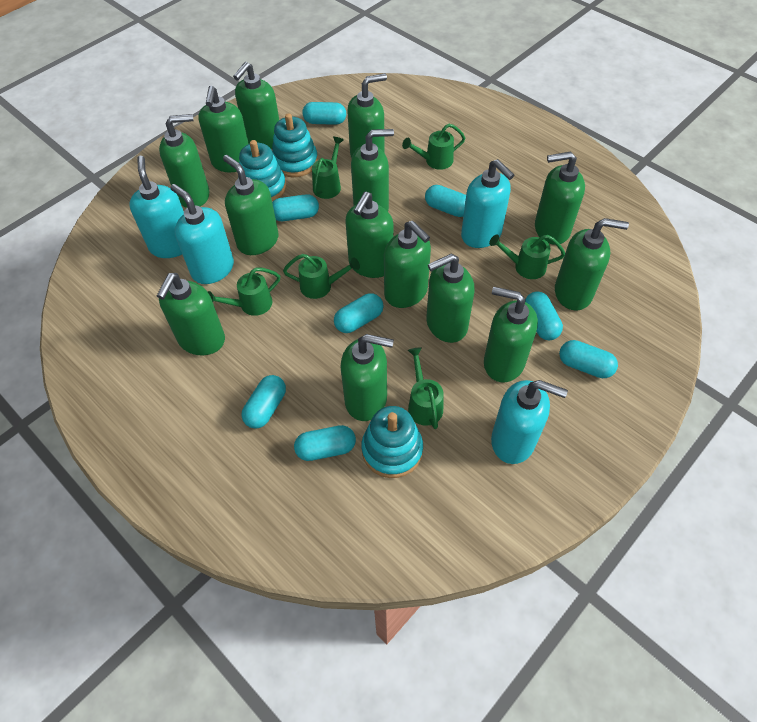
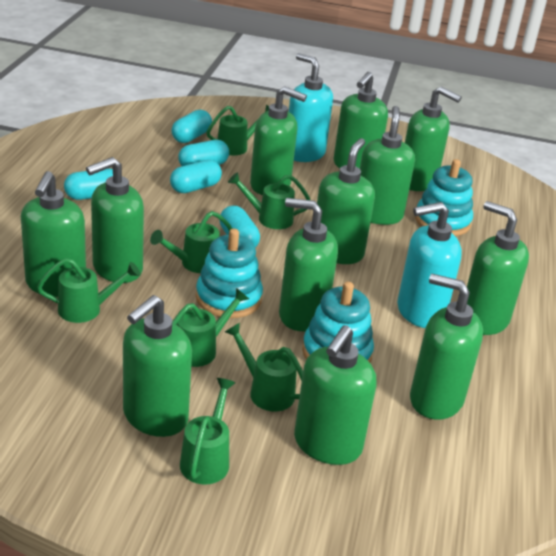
green soap dispenser: [157,273,225,355] [159,114,210,208] [198,86,249,172] [223,155,278,255] [233,62,279,149] [341,334,394,421] [345,192,394,278] [347,74,387,158] [351,129,394,211] [384,221,431,308] [426,254,475,343] [484,287,538,382] [535,152,585,245] [555,218,629,311] = 14 -> [21,171,86,297] [86,157,144,283] [123,295,192,437] [250,86,307,195] [279,198,338,331] [294,325,377,465] [317,138,375,264] [334,72,388,169] [360,106,415,225] [405,86,462,191] [410,274,483,420] [467,201,529,335] = 12
green watering can: [208,268,280,316] [283,254,360,299] [312,136,344,199] [402,124,465,170] [408,347,444,429] [489,234,565,279] = 6 -> [37,258,141,323] [150,211,232,273] [172,288,249,367] [180,378,235,484] [207,104,269,155] [225,323,303,411] [228,172,310,229] = 7
turquoise capsule: [242,375,286,429] [272,194,319,221] [294,425,356,461] [302,102,346,125] [334,293,383,333] [425,185,466,217] [525,291,563,340] [559,340,618,378] = 8 -> [64,169,113,200] [170,160,222,193] [171,110,212,143] [178,140,229,166] [220,206,260,247] = 5
turquoise soap dispenser: [129,156,184,258] [170,184,234,284] [461,159,514,248] [491,380,568,464] = 4 -> [289,53,333,162] [397,202,462,328] = 2

